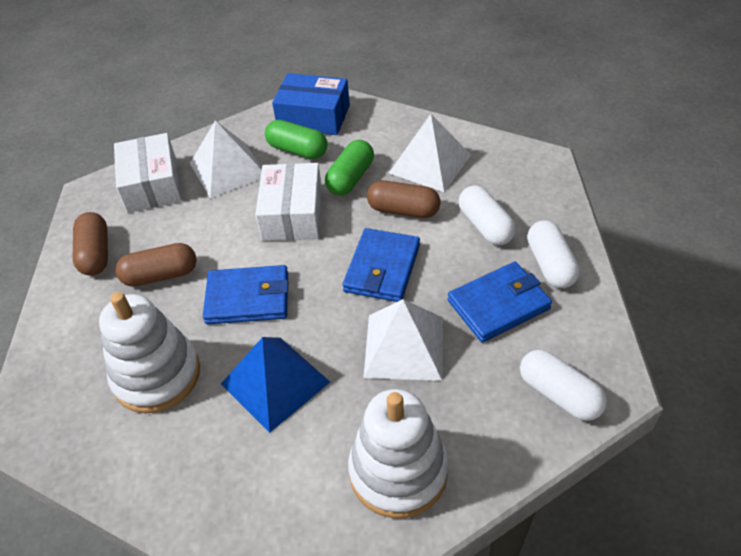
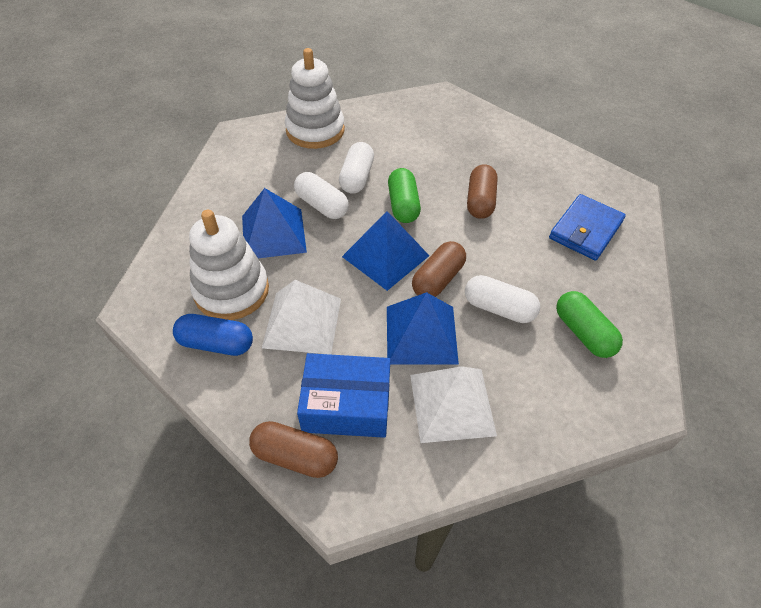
blue capsule: none = 0 -> [173,314,253,356] = 1
blue pyramid: [221,337,330,433] = 1 -> [242,188,307,258] [342,211,429,291] [387,292,459,365] = 3
blue wallet: [203,265,288,324] [343,228,420,302] [448,262,552,342] = 3 -> [549,194,626,261] = 1
white box: [114,133,182,213] [255,163,322,241] = 2 -> none = 0
white pyramid: [190,121,262,199] [363,299,443,381] [389,114,471,192] = 3 -> [262,280,341,355] [410,366,497,443] = 2

